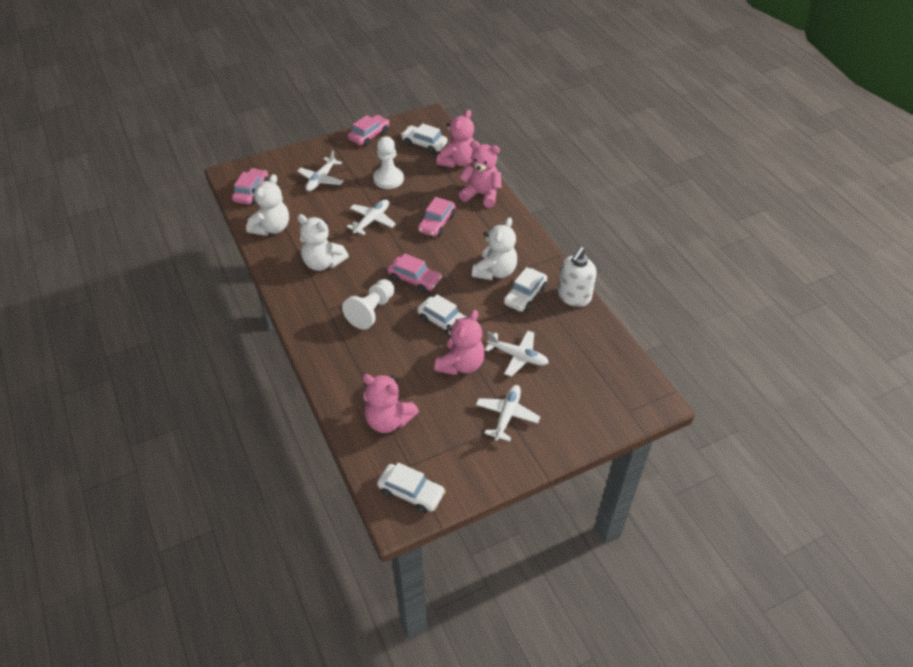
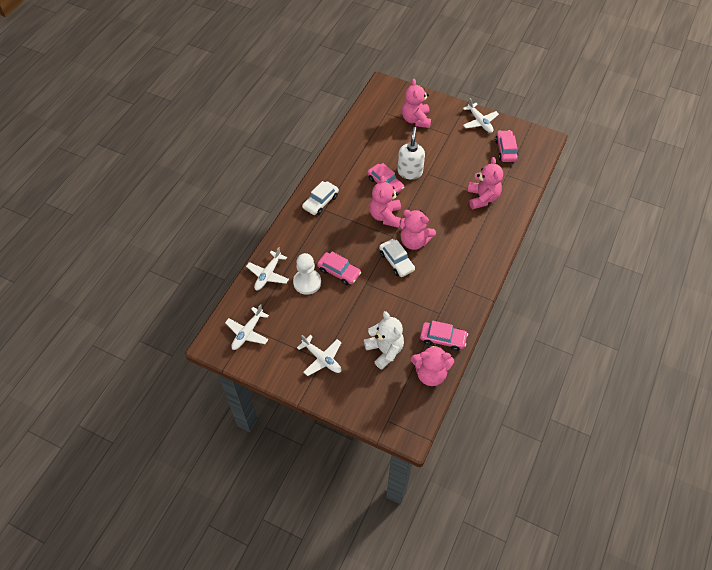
pink teddy bear: [362,374,419,433] [434,310,485,375] [436,110,474,168] [459,141,501,208] = 4 -> [369,175,401,228] [400,210,436,250] [402,79,431,128] [411,344,454,386] [467,157,503,209] = 5
white car: [377,462,445,513] [401,123,447,154] [417,294,467,338] [504,267,547,312] = 4 -> [302,181,339,215] [379,239,415,277] = 2
white pawn: [342,279,395,330] [373,136,404,189] = 2 -> [293,253,321,295] = 1
white teddy bear: [246,174,289,236] [297,214,349,271] [472,217,517,280] = 3 -> [364,311,404,370] = 1

